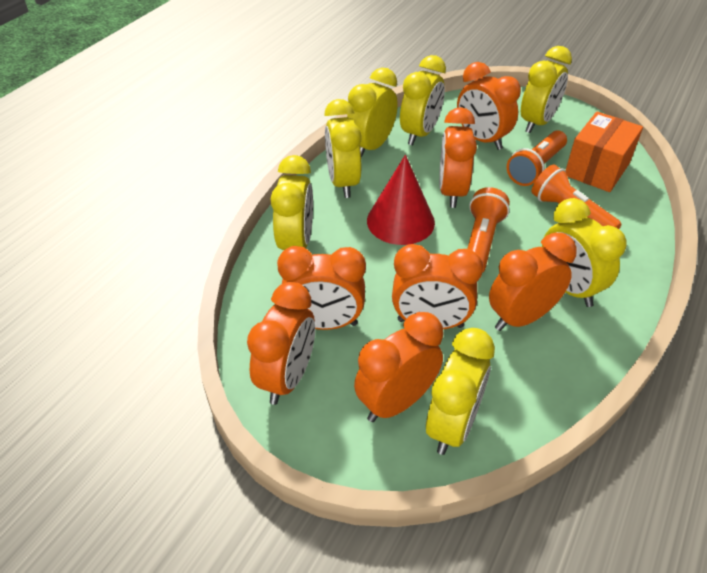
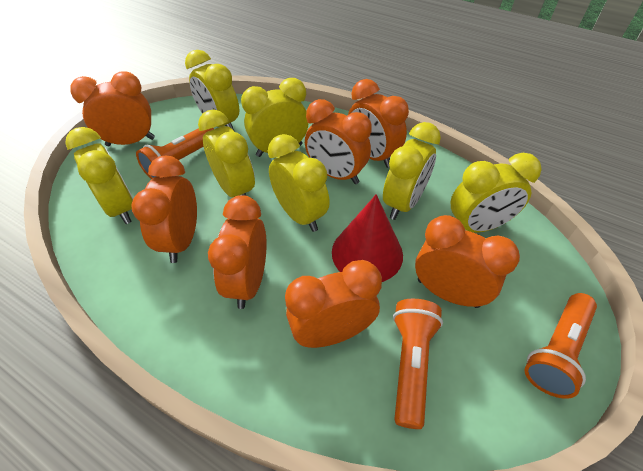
orange box: [565,112,643,192] = 1 -> none = 0

